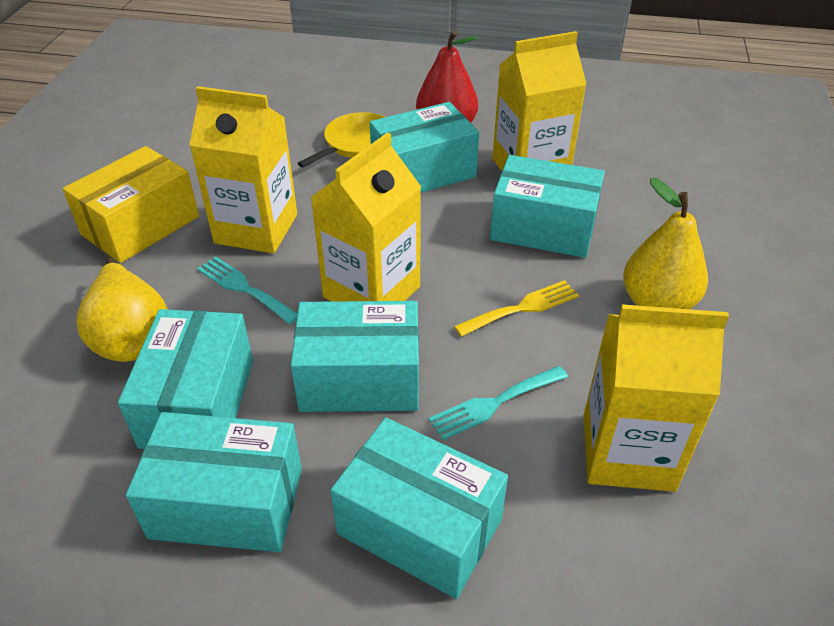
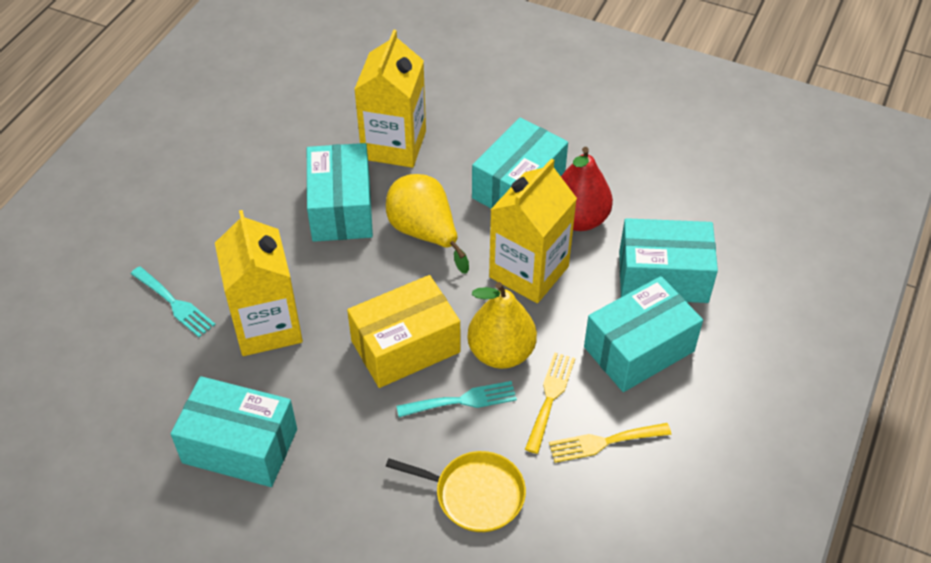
turquoise box: [118,309,253,449] [126,412,302,552] [291,301,419,412] [331,417,508,599] [370,102,479,193] [490,155,605,258] = 6 -> [171,376,297,487] [307,143,373,242] [472,118,568,208] [584,276,703,392] [619,218,718,303] = 5
yellow carton: [189,86,297,253] [310,133,421,302] [492,31,586,171] [584,304,729,492] = 4 -> [215,210,303,356] [354,30,426,168] [489,158,577,303] = 3
yellow fork: [454,280,579,337] = 1 -> [525,353,575,454] [549,423,671,463] = 2

